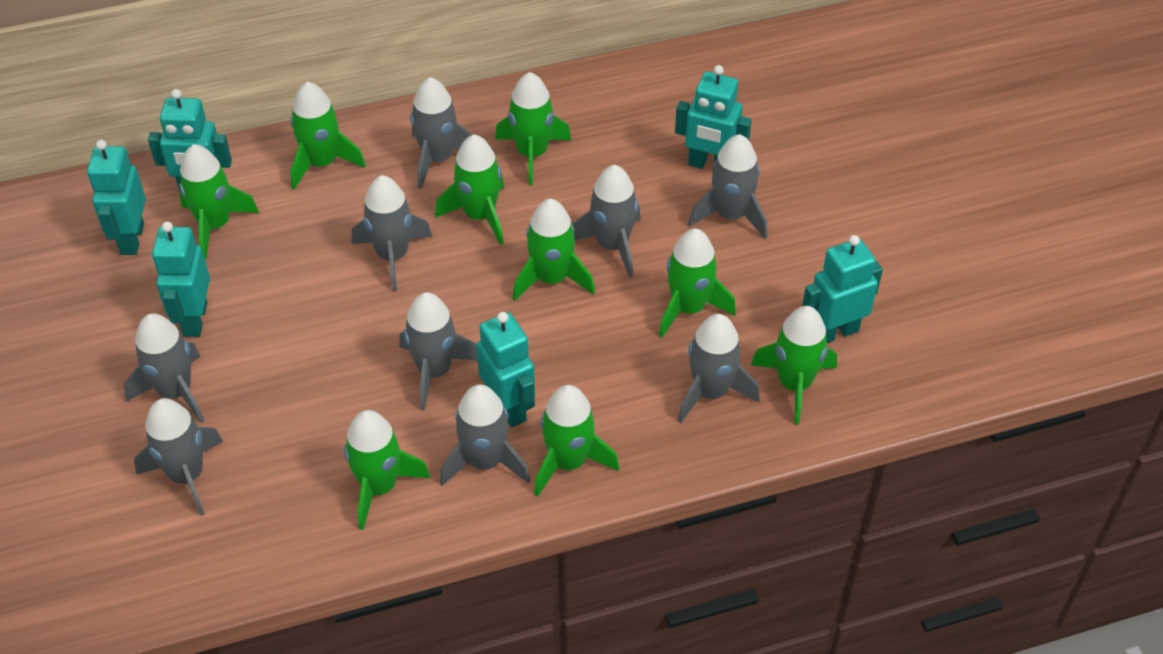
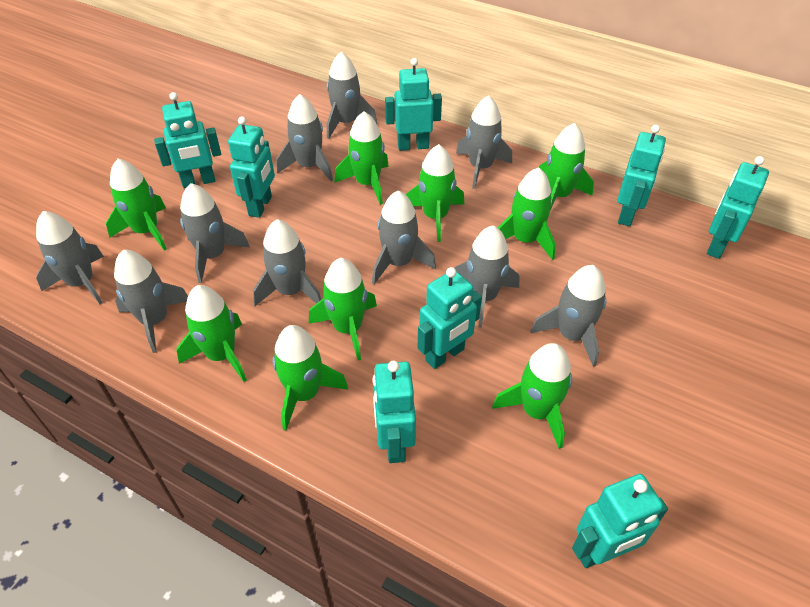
grey rocket: [124,313,204,423] [134,398,223,516] [352,175,432,291] [399,292,478,410] [410,77,473,189] [440,384,531,486] [572,165,641,278] [678,314,760,423] [688,134,767,239] = 9 -> [36,211,104,304] [114,250,188,353] [180,183,250,283] [253,219,322,306] [277,94,333,181] [327,52,377,139] [372,190,436,284] [455,225,519,328] [456,95,512,189] [530,265,606,367] = 10
turquoise robot: [87,140,146,255] [148,89,232,192] [152,221,210,337] [476,312,535,427] [675,65,752,170] [802,235,883,343] = 6 -> [154,92,221,188] [228,116,275,218] [373,361,416,463] [385,58,442,151] [417,267,482,369] [572,474,668,568] [617,125,666,226] [707,156,769,259] = 8

